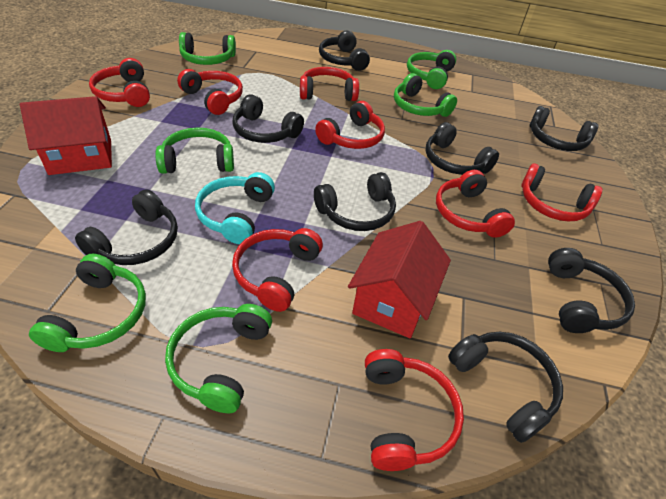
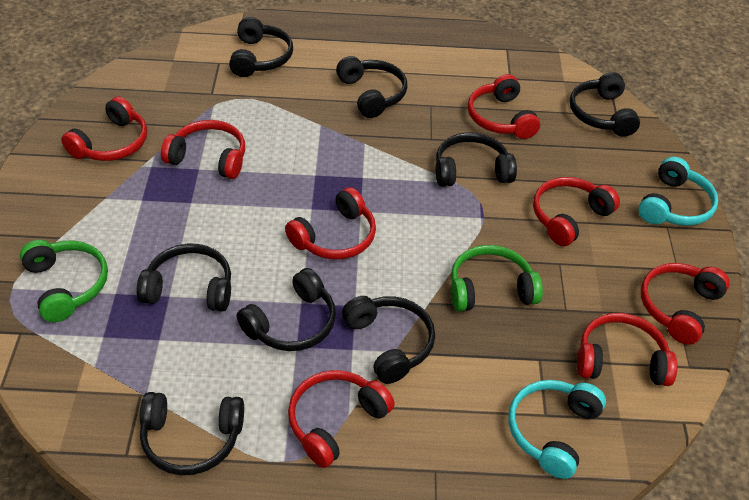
green headphones: [29,253,146,352] [155,127,234,174] [165,304,272,413] [179,32,236,65] [394,73,457,117] [407,50,456,89] = 6 -> [20,240,108,322] [451,245,543,311] = 2
red house: [20,96,112,175] [348,221,451,338] = 2 -> none = 0
turquoise headphones: [195,172,275,244] = 1 -> [508,380,606,479] [638,157,719,226] = 2

